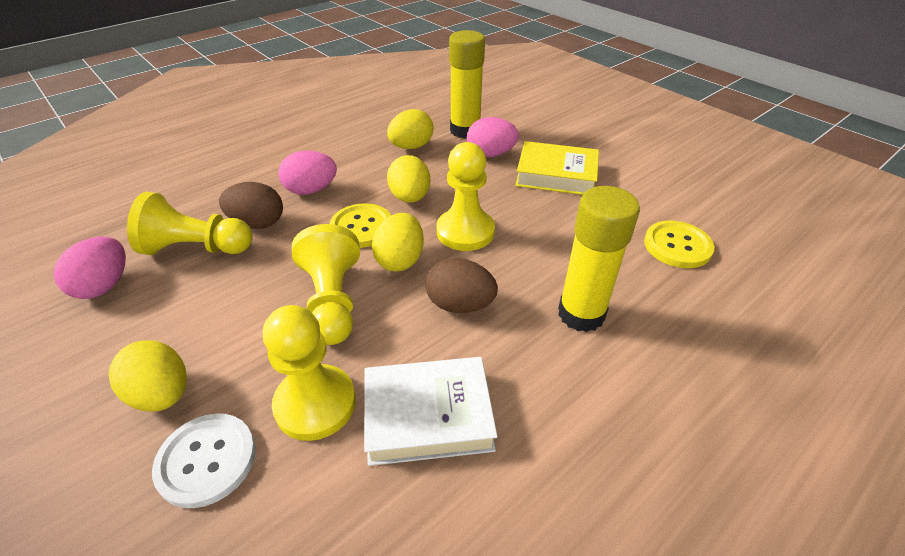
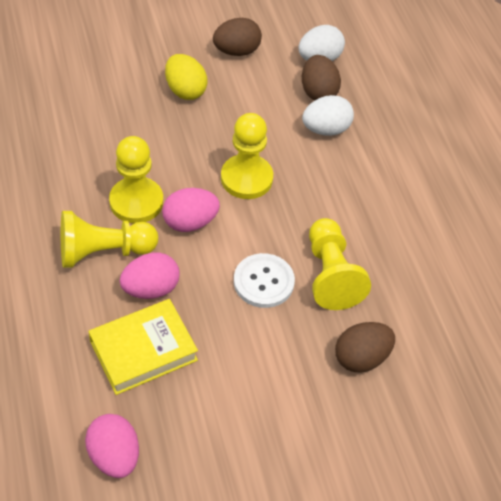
brown egg: [219,182,283,229] [425,258,498,313] = 2 -> [213,18,262,56] [302,55,341,101] [335,322,395,373] = 3
white book: [364,357,498,466] = 1 -> none = 0
white egg: none = 0 -> [298,25,345,61] [302,95,354,136] = 2
yellow button: [330,203,391,248] [644,221,714,268] = 2 -> none = 0
yellow egg: [108,340,187,412] [372,213,424,271] [387,109,433,149] [387,155,430,203] = 4 -> [165,54,208,100] = 1
yellow glue stick: [449,30,485,139] [558,186,640,332] = 2 -> none = 0

